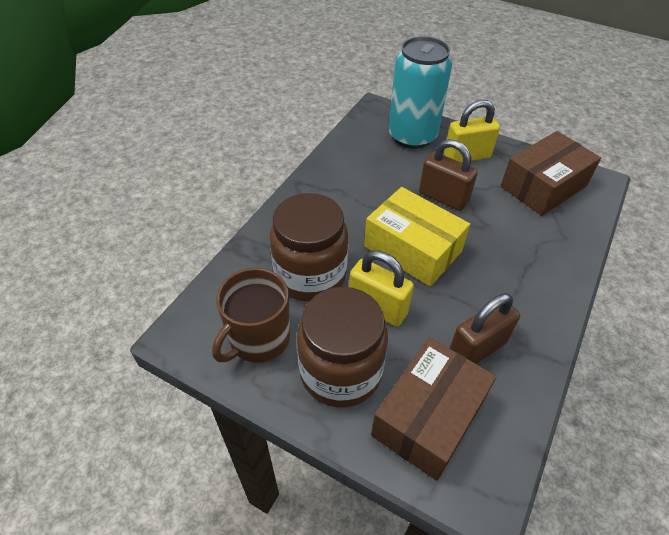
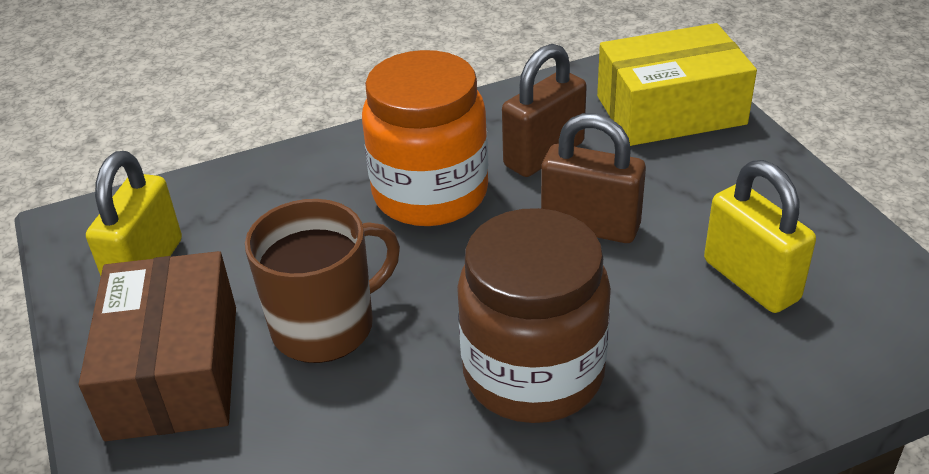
brown box: [371,337,497,481] [501,131,601,216] = 2 -> [79,251,236,441] = 1
brown jar: [270,193,348,302] [297,287,388,408] = 2 -> [457,208,611,423] = 1
orange jar: none = 0 -> [362,50,488,226] = 1
turquoise can: [388,36,452,149] = 1 -> none = 0

